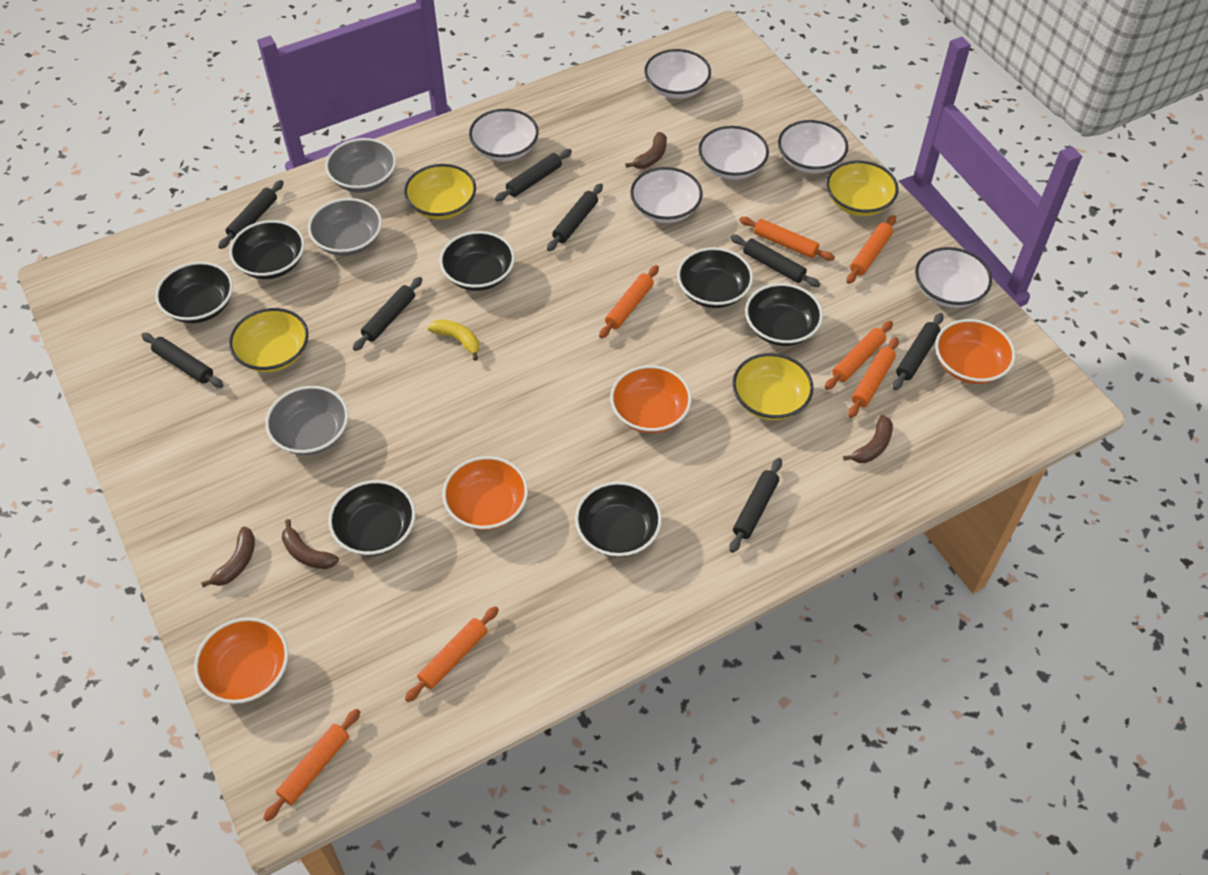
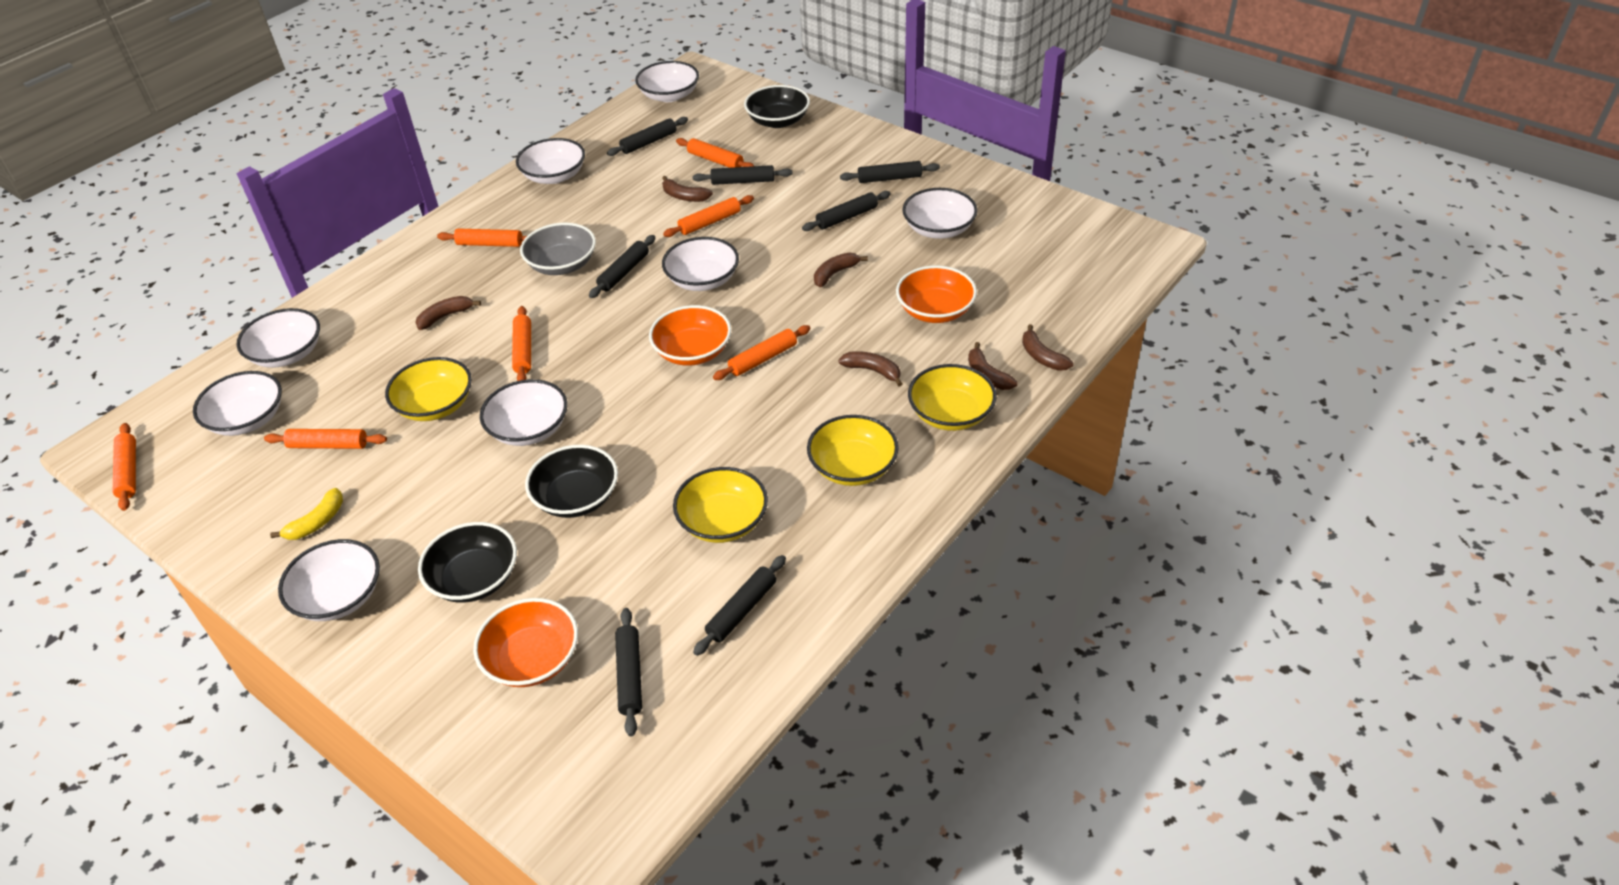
black bowl: [155,262,233,323] [229,220,305,279] [328,480,416,556] [440,231,515,291] [575,481,662,557] [677,247,753,308] [745,283,823,346] = 7 -> [418,522,517,603] [525,445,618,518] [744,85,810,128] = 3
black rolling pin: [141,333,224,388] [218,180,284,249] [353,277,422,351] [495,149,572,202] [547,183,603,251] [729,458,782,553] [730,235,820,287] [893,313,944,390] = 8 -> [589,235,655,298] [607,117,688,156] [615,608,642,736] [693,165,793,185] [693,555,786,656] [802,191,891,231] [840,161,940,183] = 7
brown banana: [201,526,255,587] [282,519,339,569] [625,132,667,169] [843,415,893,463] = 4 -> [415,296,481,330] [662,176,713,202] [814,252,868,287] [838,351,902,386] [968,342,1018,390] [1022,324,1074,371] = 6
grey bowl: [265,386,348,455] [308,198,382,256] [325,138,396,193] = 3 -> [520,223,596,275] = 1
orange bowl: [194,617,289,704] [442,456,528,530] [610,365,692,433] [935,319,1015,384] = 4 -> [473,598,578,687] [649,305,731,366] [896,265,977,323] = 3
white bowl: [469,109,539,161] [630,167,703,223] [644,49,711,99] [698,126,769,180] [778,120,848,173] [915,247,992,308] = 6 -> [193,371,282,436] [236,308,320,368] [278,539,380,621] [480,379,567,446] [516,138,585,184] [635,61,699,102] [662,237,739,291] [902,188,978,239] = 8

